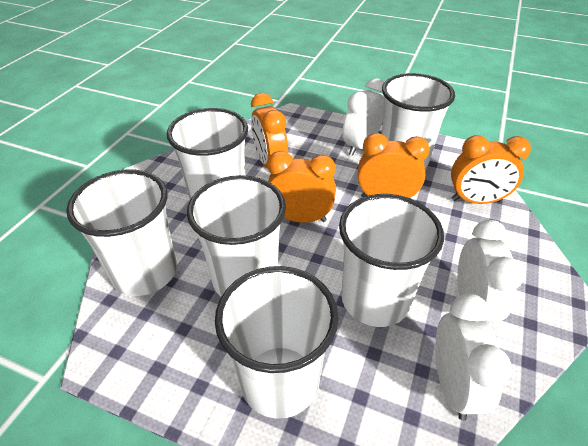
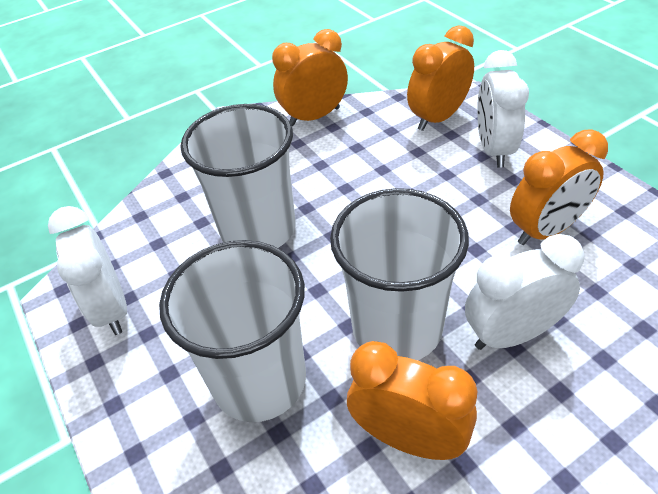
white cup: [66,170,177,296] [167,108,248,199] [187,175,286,297] [215,266,339,419] [339,194,444,327] [381,73,455,168] = 6 -> [159,240,306,422] [181,104,296,248] [330,188,469,360] = 3

